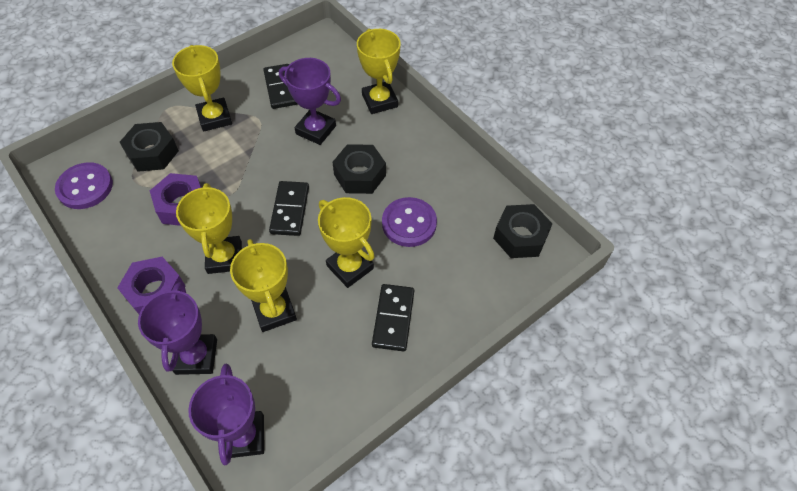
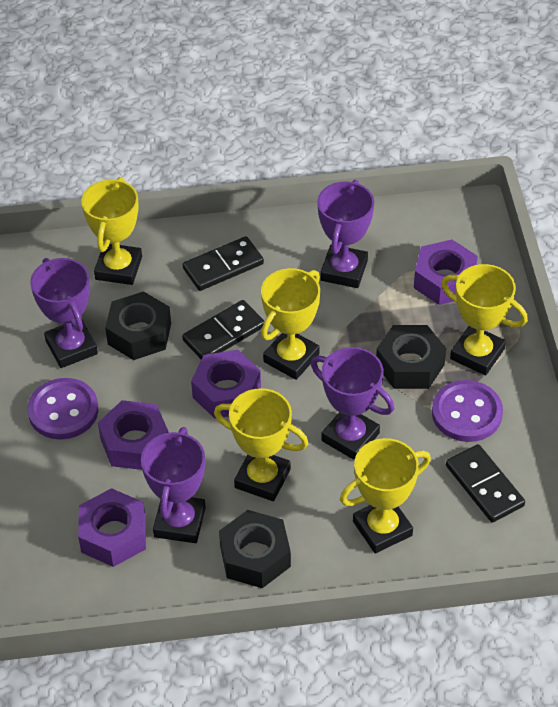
purple nut: [117,257,186,314] [150,173,202,226] = 2 -> [78,488,146,567] [98,400,168,470] [191,350,261,419] [414,240,478,305] = 4
purple trophy: [138,282,217,375] [188,364,264,465] [279,58,341,145] = 3 -> [30,258,98,368] [141,427,206,543] [311,347,394,460] [317,180,374,288] = 4

